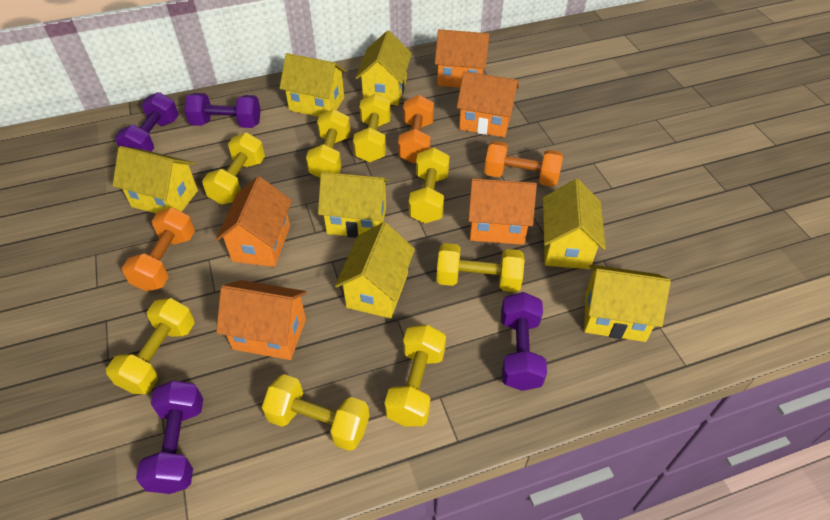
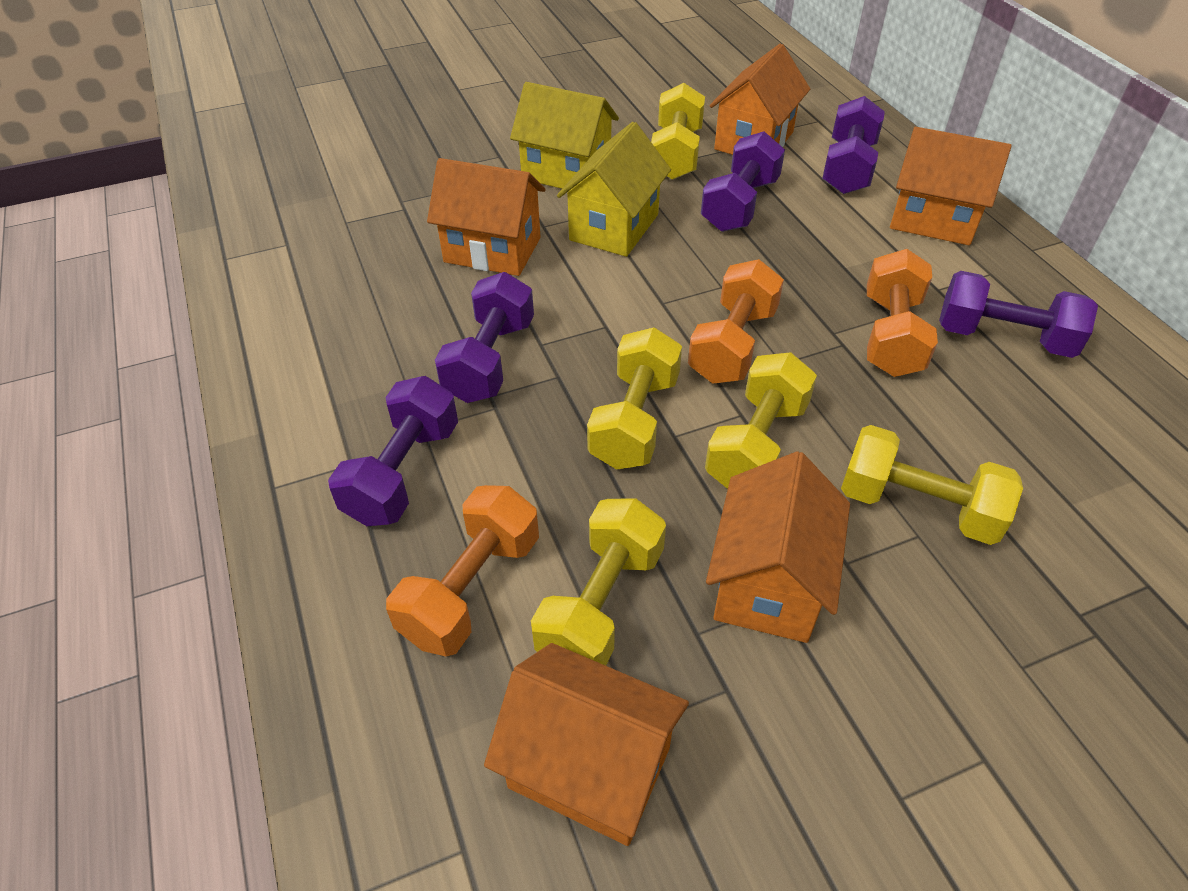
purple dumbbell: [115,92,179,152] [136,380,203,494] [184,93,261,128] [501,292,547,391] = 4 -> [328,376,458,526] [435,272,534,403] [701,131,785,232] [822,96,885,194] [939,271,1098,358] = 5
yellow dumbbell: [106,298,195,394] [202,133,265,205] [262,374,369,451] [306,109,351,178] [353,94,391,162] [384,325,446,426] [409,148,450,223] [436,243,525,292] = 8 -> [531,498,666,666] [587,327,682,470] [651,83,705,180] [705,352,817,489] [841,425,1023,545] = 5
yellow house: [112,146,198,214] [280,53,346,117] [318,172,389,238] [335,222,415,318] [356,30,412,106] [543,179,606,269] [584,265,671,342] = 7 -> [510,82,619,191] [557,122,671,257] = 2

